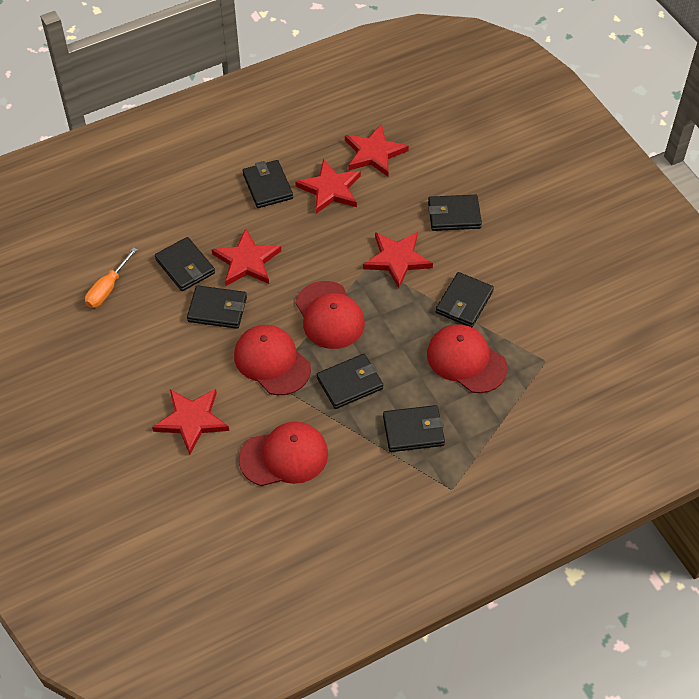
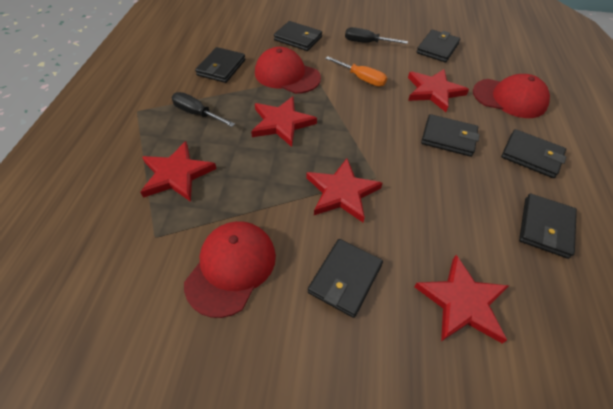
black screwdriver: none = 0 -> [172,92,235,127] [345,27,408,44] = 2
red cap: [234,325,311,395] [239,422,328,486] [296,281,365,349] [427,324,508,393] = 4 -> [184,221,276,318] [255,47,321,94] [473,74,550,118] = 3

